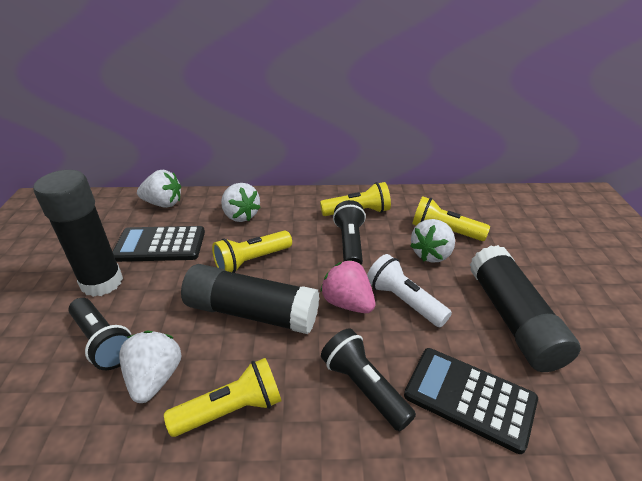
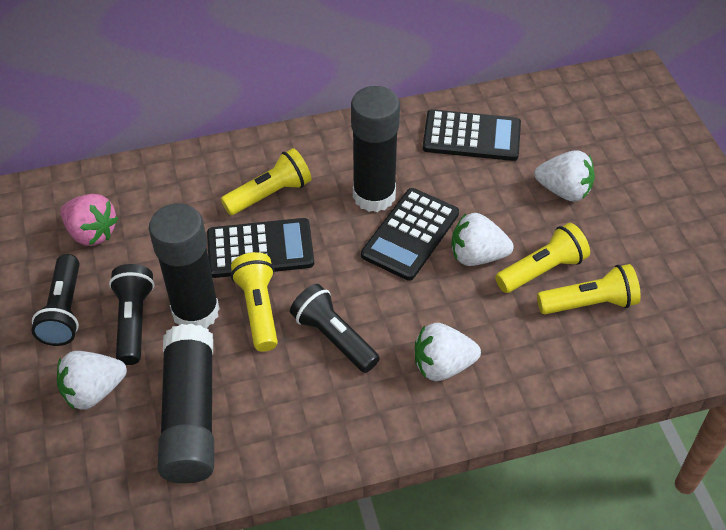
black calculator: [113,226,205,262] [404,348,538,454] = 2 -> [207,218,314,278] [361,188,459,281] [423,109,521,161] = 3
white flashlight: [367,254,452,327] = 1 -> none = 0

